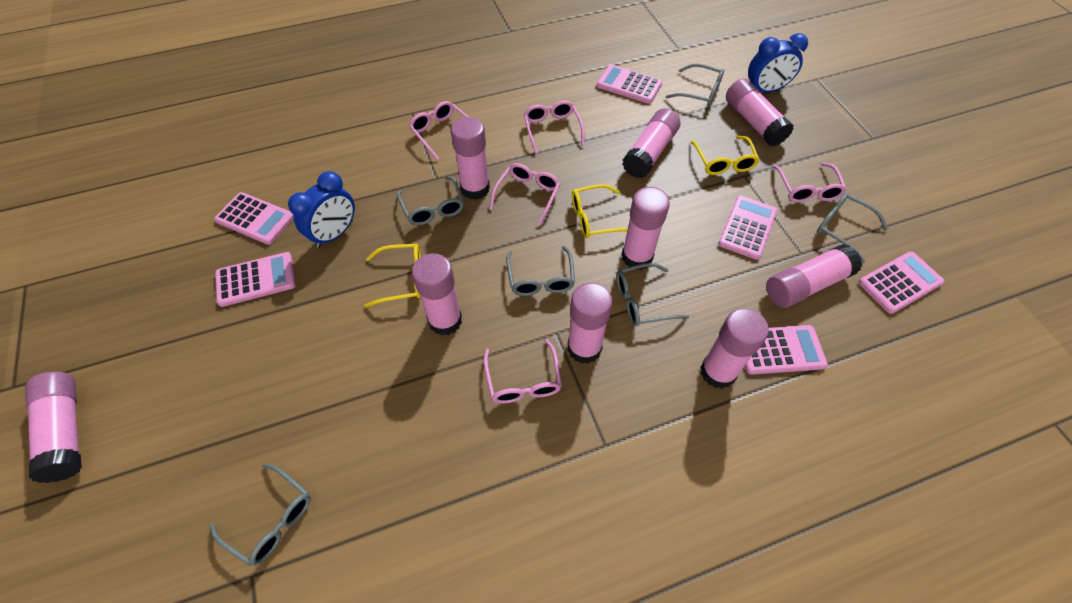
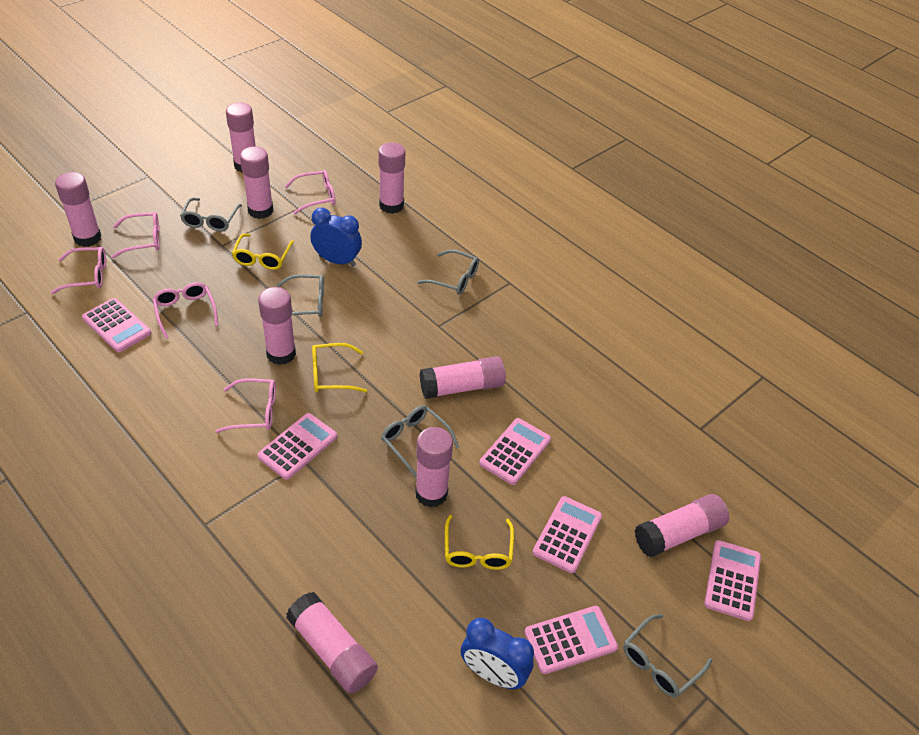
grey glasses: [210,464,311,566] [397,176,464,225] [506,246,575,296] [616,263,689,326] [665,64,724,107] [817,193,888,263] = 6 -> [180,198,242,231] [277,274,324,317] [381,405,459,478] [417,249,479,295] [623,614,712,698] = 5

